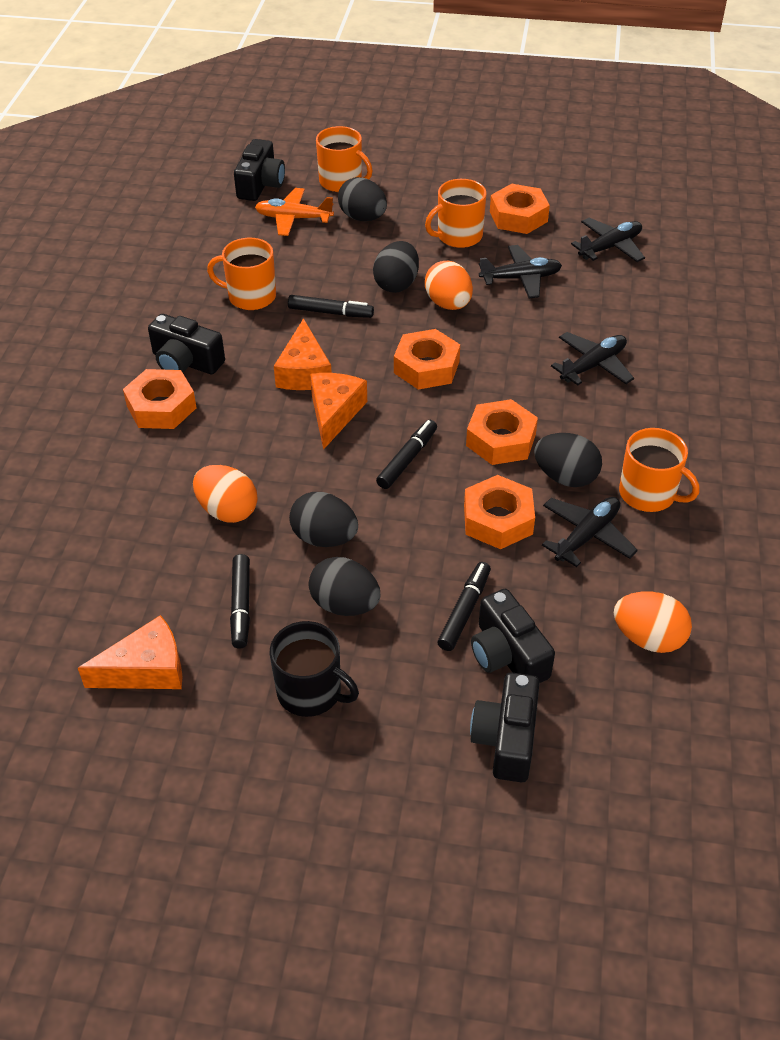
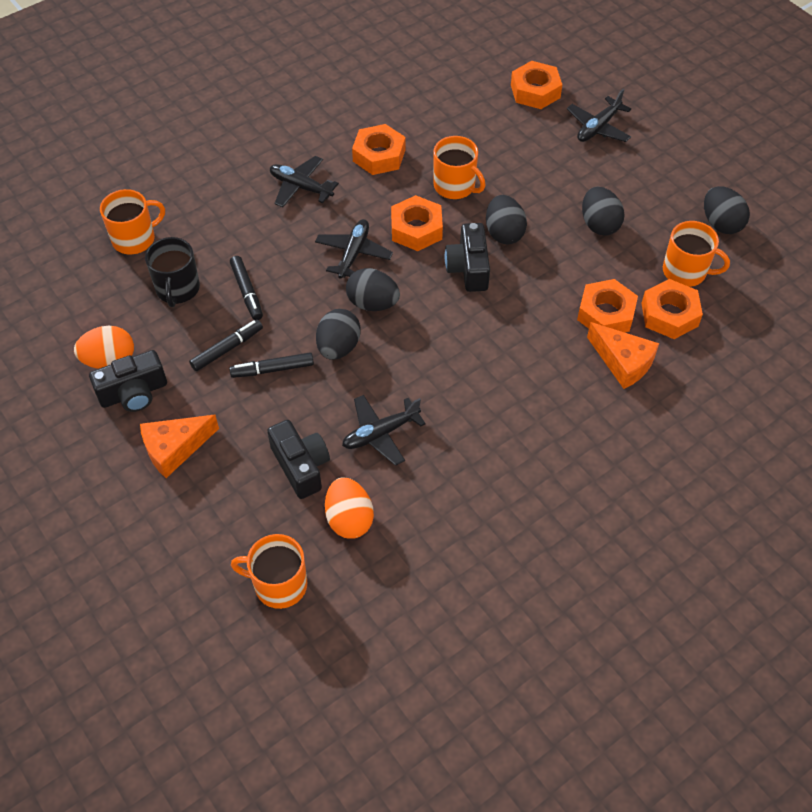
black camera: [148,314,225,374] [234,139,285,201] [470,672,540,782] [471,589,555,683] = 4 -> [89,350,167,412] [267,420,330,499] [445,223,490,292] = 3
black marker: [230,554,250,648] [288,295,374,318] [376,420,437,489] [437,562,491,651] = 4 -> [189,319,263,371] [229,352,314,378] [230,256,263,320] = 3
orange cheese: [78,615,182,689] [274,318,332,390] [310,373,367,450] = 3 -> [140,415,219,478] [587,322,659,389] = 2
orange egg: [193,465,257,523] [425,261,473,310] [614,592,692,653] = 3 -> [74,326,134,369] [325,477,374,539] = 2
orange plane: [255,188,334,236] = 1 -> none = 0

